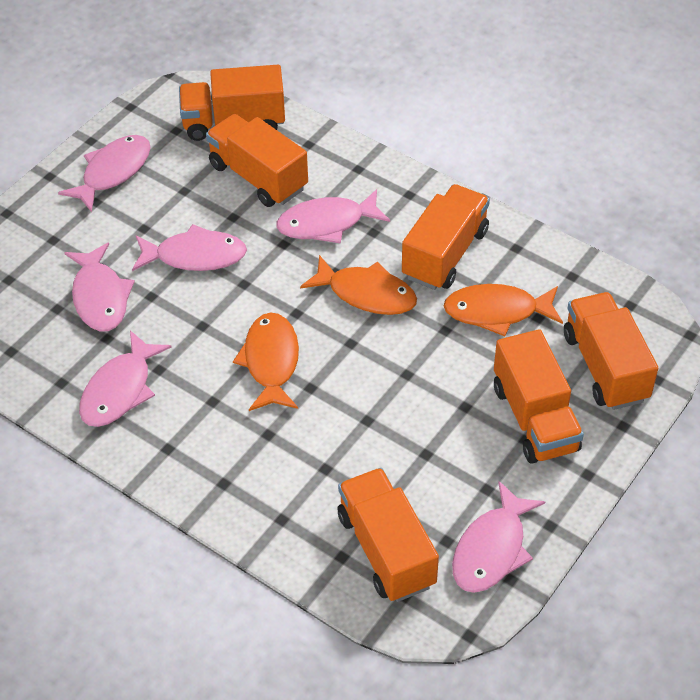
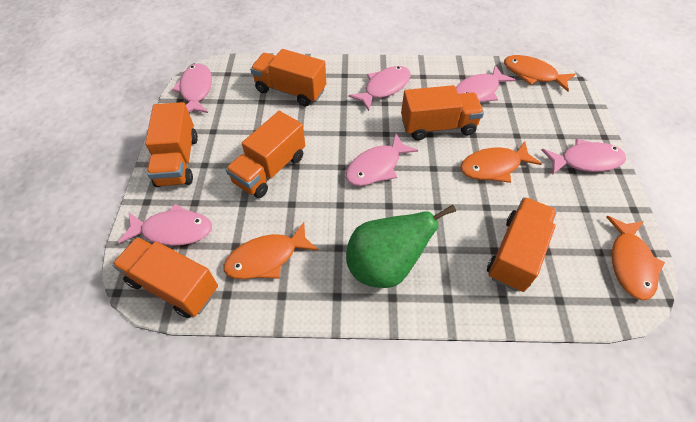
green pear: none = 0 -> [346,205,456,288] = 1
orange fish: [233,312,299,411] [300,255,417,315] [444,284,563,336] = 3 -> [223,222,319,279] [460,141,542,183] [504,55,575,92] [606,216,665,300] = 4

